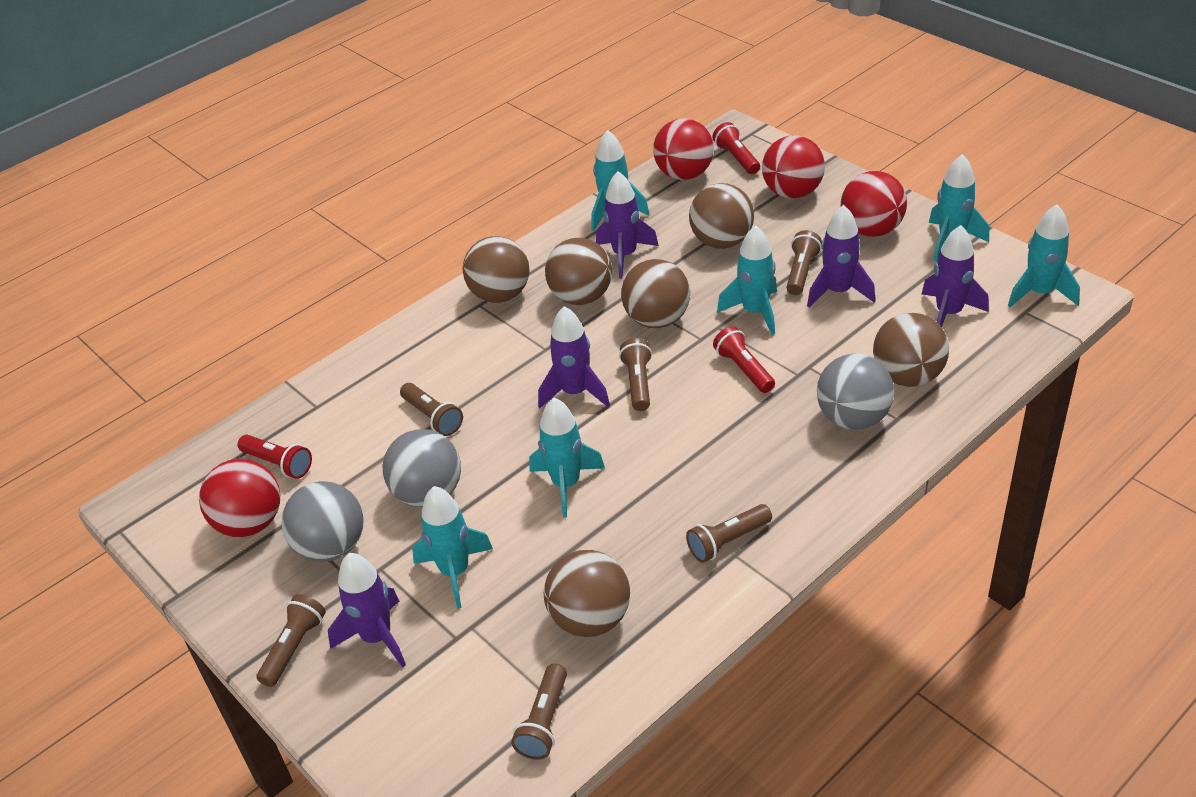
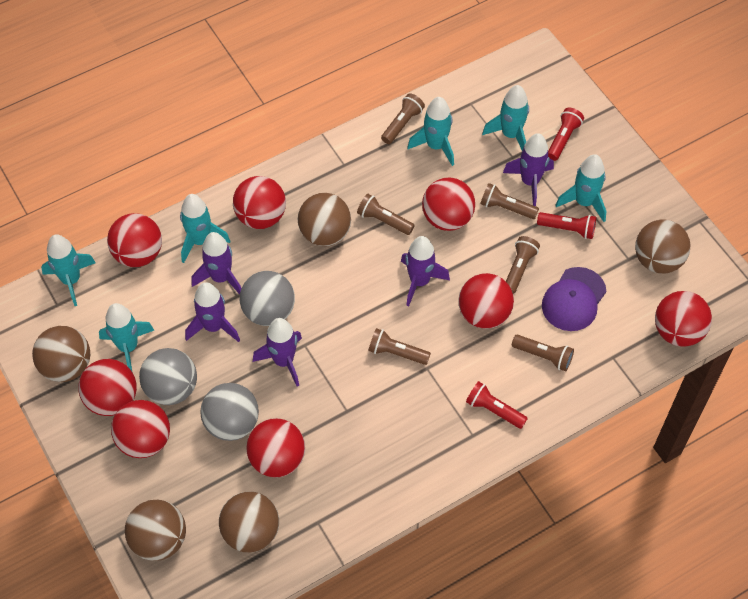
brown ball: [463,236,529,303] [544,550,630,637] [545,238,612,305] [621,259,690,328] [689,183,754,249] [873,313,949,387] = 6 -> [32,326,90,382] [125,500,186,561] [219,492,279,553] [298,193,351,246] [635,219,690,274] = 5
purple cap: none = 0 -> [542,267,607,331] = 1
red ball: [199,459,280,537] [653,118,714,180] [762,135,825,199] [841,171,907,237] = 4 -> [78,359,137,416] [107,213,162,267] [111,400,170,458] [233,176,286,229] [246,418,305,477] [422,177,475,231] [458,273,514,329] [655,291,712,347] = 8

